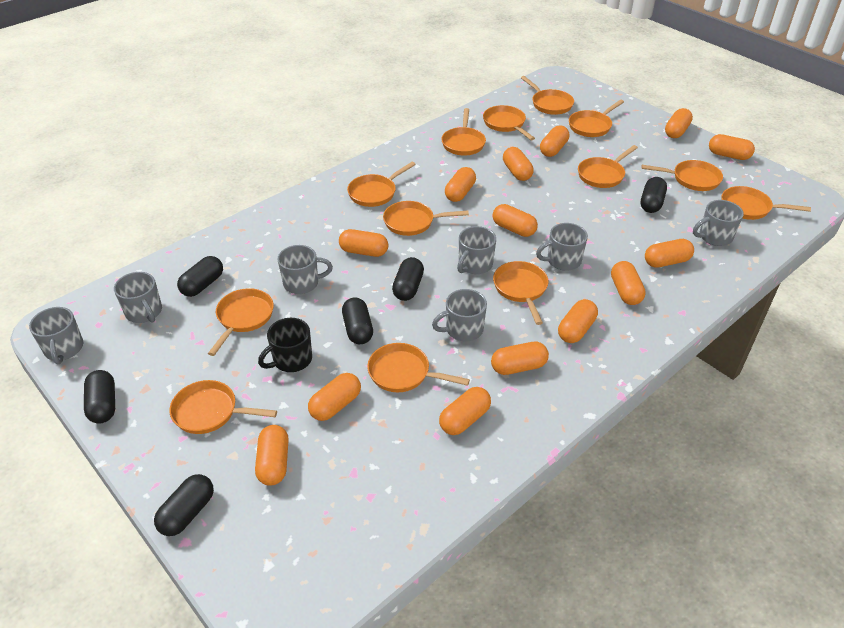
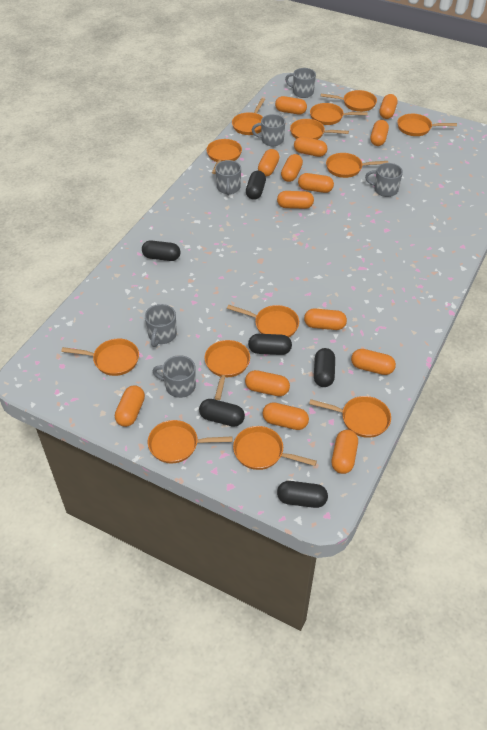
black mug: [258,318,312,372] = 1 -> none = 0
grey mug: [29,307,83,364] [114,272,162,323] [277,245,333,294] [432,289,487,341] [457,226,496,274] [536,223,588,271] [693,200,744,246] = 7 -> [145,304,177,347] [152,355,196,398] [215,160,241,195] [252,114,285,146] [285,68,316,98] [365,163,403,197] = 6

